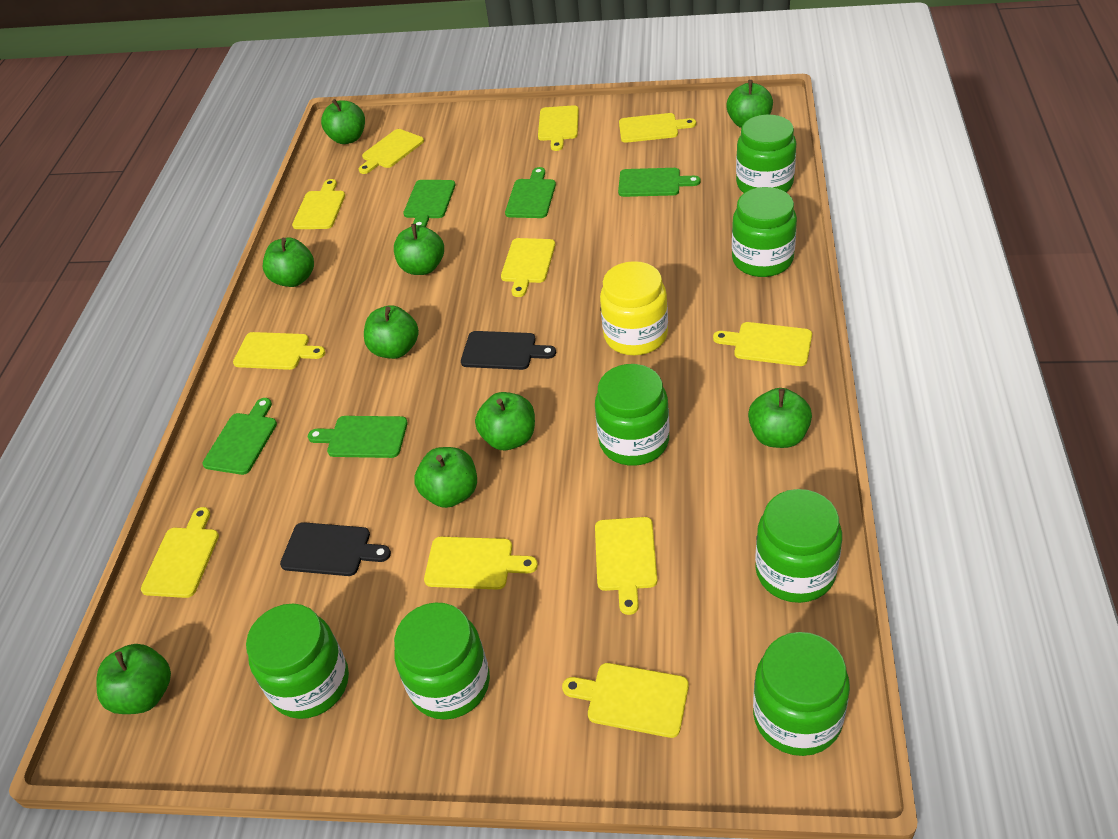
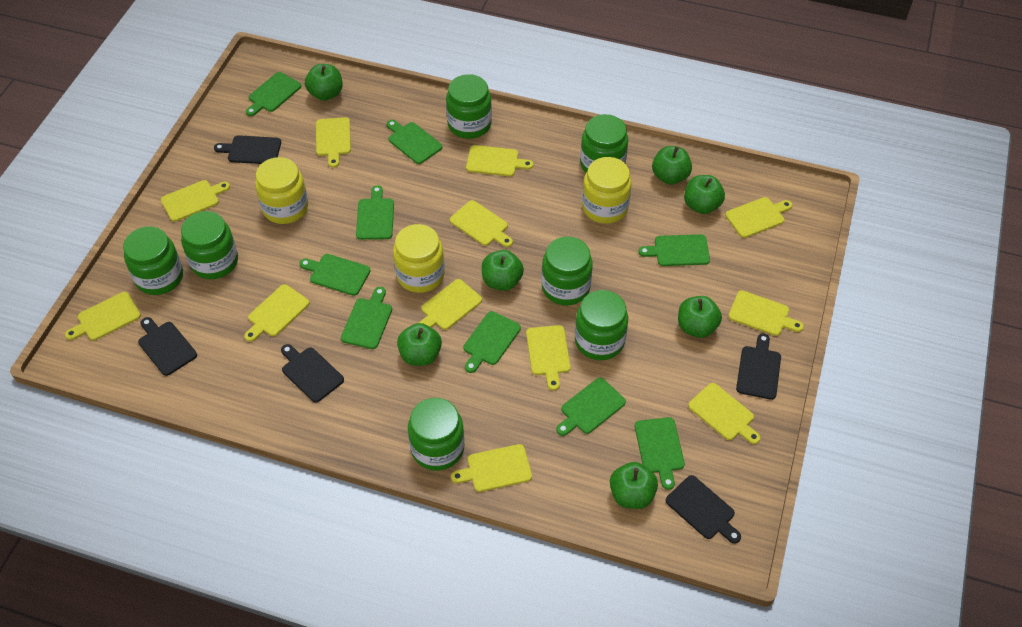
black cutting board: [280,522,391,576] [461,331,556,370] = 2 -> [138,317,197,376] [214,135,281,164] [281,344,344,403] [666,475,741,544] [736,333,781,400] = 5
green apple: [97,644,171,714] [263,238,314,287] [321,99,365,144] [364,305,419,359] [394,224,444,275] [414,447,477,508] [475,392,535,450] [726,80,773,128] [748,388,812,448] = 9 -> [305,64,343,101] [397,323,442,366] [482,250,524,291] [610,462,658,509] [652,146,692,185] [678,296,722,338] [684,175,725,214] = 7
green cutting board: [202,398,277,475] [308,416,408,458] [404,180,455,227] [505,167,556,218] [618,168,701,197] = 5 -> [246,72,301,116] [299,254,371,296] [341,287,392,349] [356,185,394,240] [387,120,442,164] [463,311,521,373] [556,378,626,436] [635,417,685,490] [638,234,710,266] = 9
yellow cutting board: [141,507,219,598] [233,332,325,370] [292,179,345,229] [359,129,424,174] [424,537,538,590] [501,238,555,297] [538,105,579,151] [562,663,689,738] [595,517,657,615] [619,113,696,143] [713,322,812,366] = 11 -> [65,292,141,341] [161,180,230,222] [244,284,310,342] [316,117,351,168] [419,279,482,330] [450,200,513,247] [451,444,532,492] [466,145,533,177] [526,325,571,390] [688,383,761,444] [725,197,792,238] [728,291,804,336] = 12
yellow jar: [600,261,668,355] = 1 -> [255,157,308,224] [393,224,445,293] [582,157,632,224] = 3

